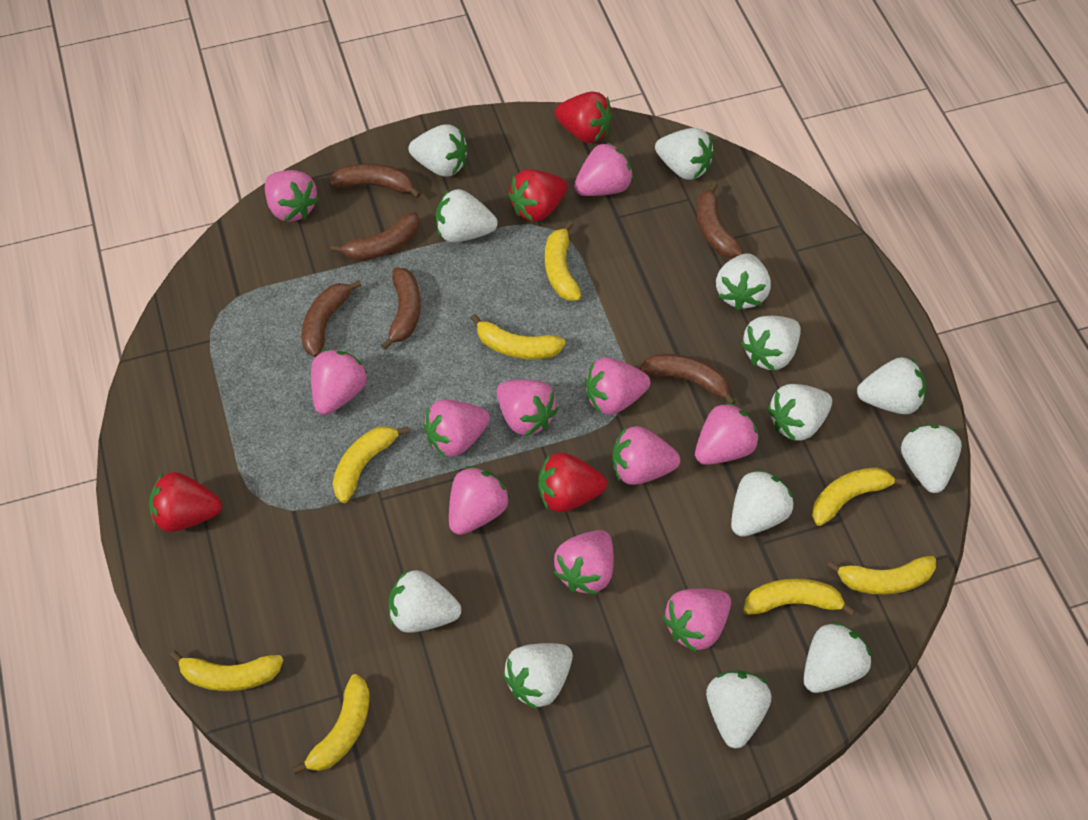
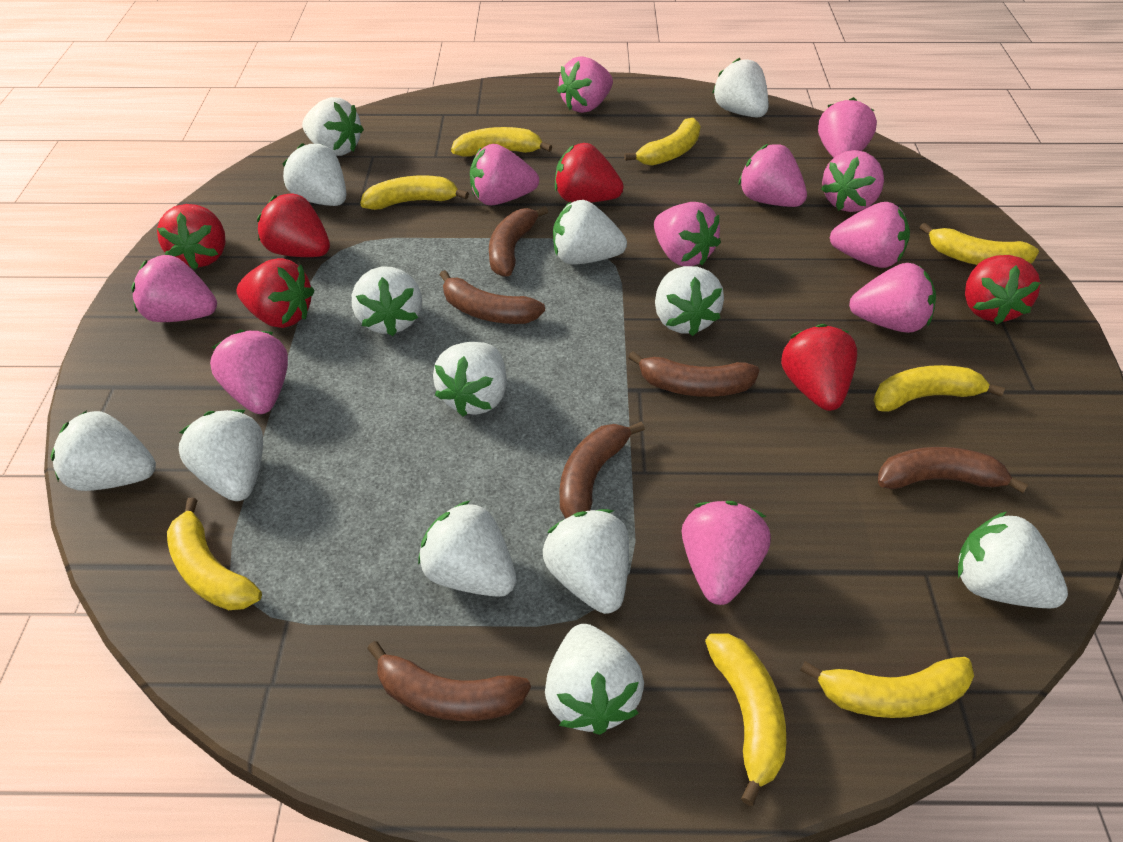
red strawberry: [149,472,222,532] [508,169,567,222] [538,453,607,512] [555,92,613,143] = 4 -> [157,204,226,270] [236,258,315,328] [257,193,330,257] [555,143,624,202] [781,324,857,411] [965,255,1040,325] = 6

